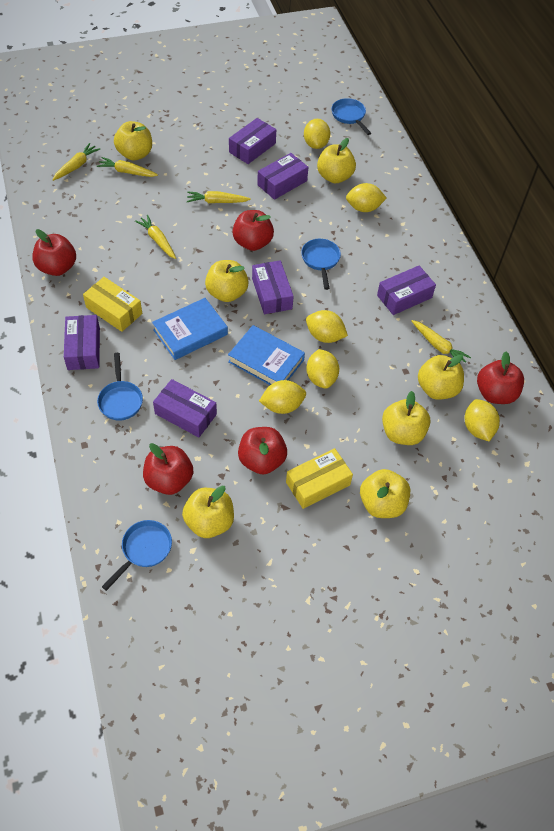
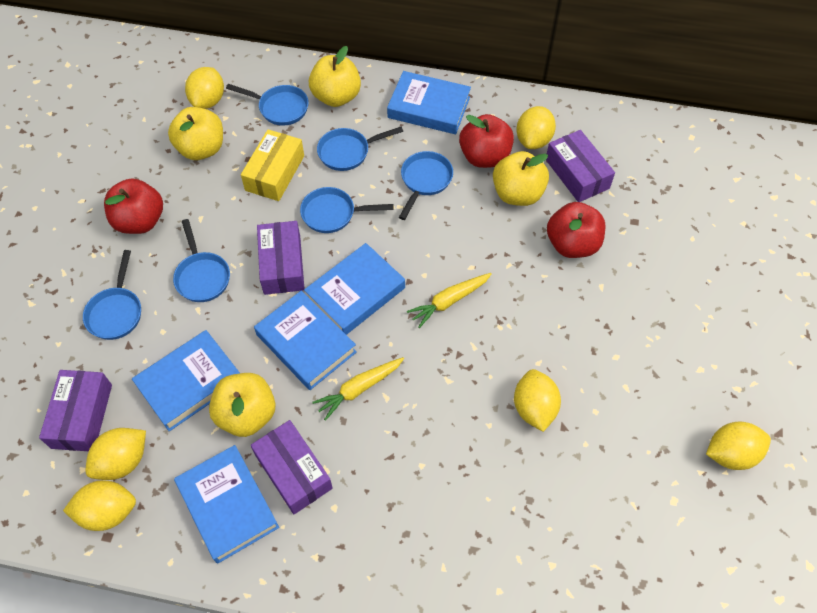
blue book: [152,298,228,360] [228,325,305,385] = 2 -> [132,330,240,431] [174,445,279,564] [254,291,357,390] [304,243,405,335] [387,71,471,134] = 5
blue pan: [97,353,143,421] [102,520,172,591] [301,239,341,290] [332,98,371,135] = 4 -> [83,250,141,340] [173,219,230,302] [226,84,309,126] [300,187,393,233] [317,127,403,171] [399,151,453,220] = 6
purple box: [64,315,100,370] [153,379,217,438] [229,118,276,164] [252,260,294,314] [257,153,308,200] [377,266,436,315] = 6 -> [39,370,112,451] [251,420,333,514] [257,221,305,295] [546,130,615,202] = 4
red apple: [32,229,76,276] [143,443,193,495] [232,210,274,251] [238,427,287,475] [477,351,524,404] = 5 -> [104,179,163,234] [459,114,514,168] [547,202,606,258] = 3
yellow apple: [114,121,152,160] [182,485,234,538] [205,260,249,302] [317,138,356,183] [360,469,410,518] [382,391,430,445] [418,354,464,400] = 7 -> [168,107,223,160] [209,373,275,437] [309,46,361,107] [493,151,549,206] = 4
yellow box: [83,277,142,332] [286,448,353,509] = 2 -> [241,129,304,201] = 1
yellow carrot: [53,143,100,181] [97,157,158,177] [135,215,176,259] [187,191,251,203] [411,320,471,363] = 5 -> [313,357,404,421] [407,273,492,328] = 2

